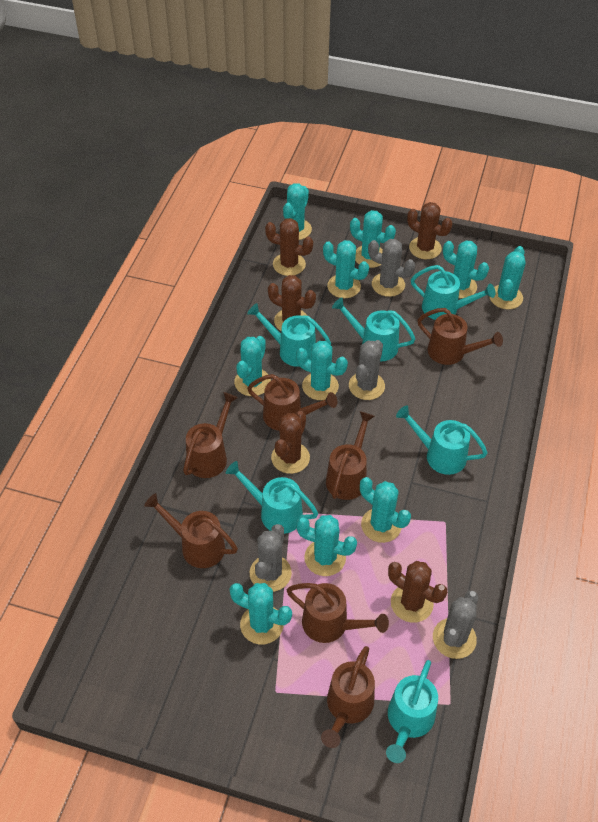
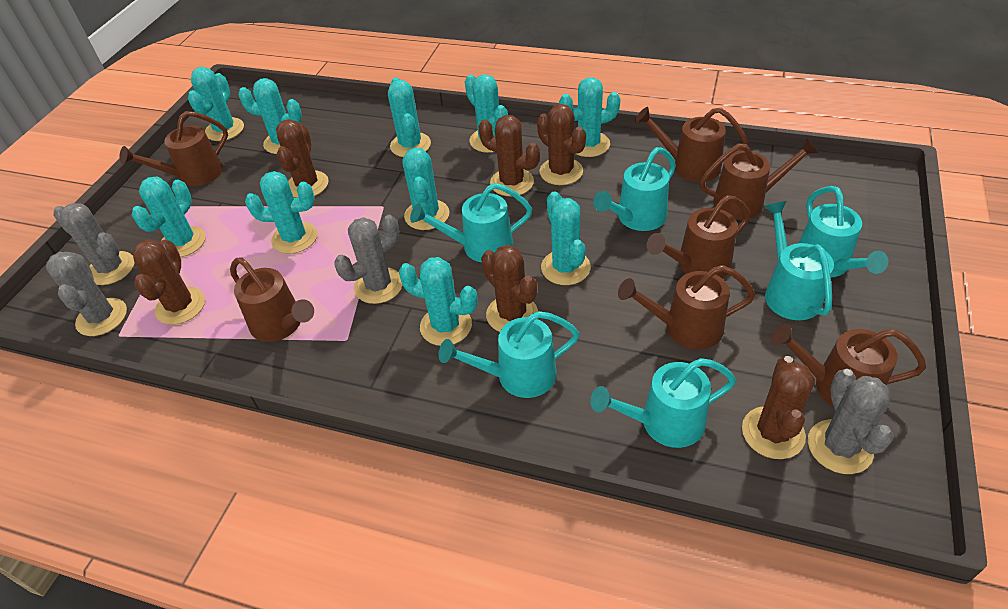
brown cactus: [265,218,313,276] [268,275,316,331] [271,411,310,474] [388,561,447,623] [407,202,452,259] = 5 -> [133,239,205,325] [276,119,329,198] [478,115,540,196] [481,245,538,332] [537,104,586,185] [742,356,815,459] = 6

